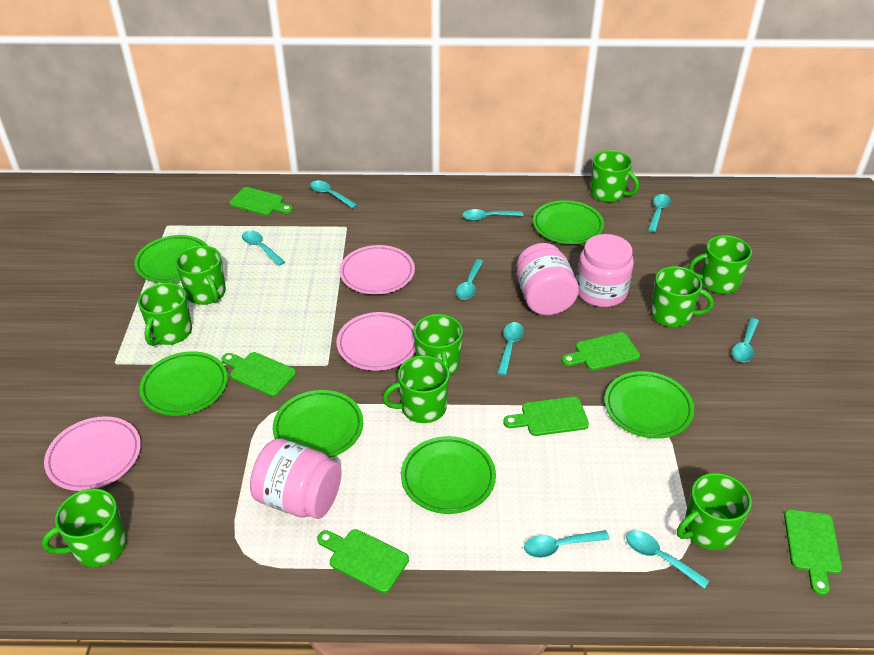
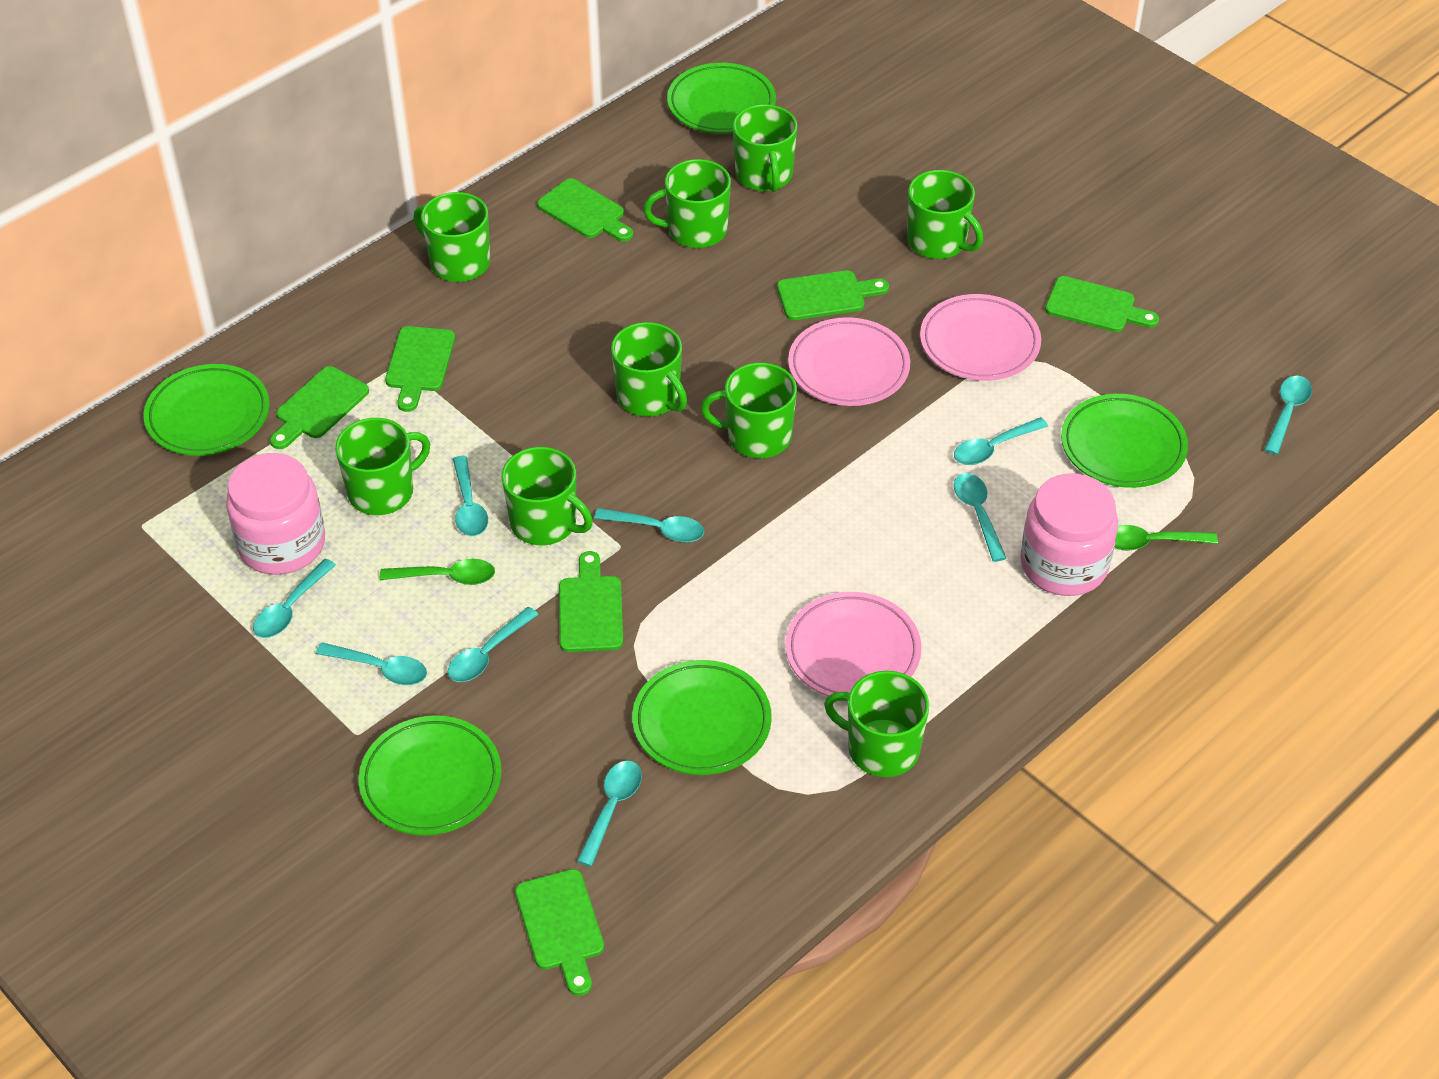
green cutting board: [222,352,296,397] [229,187,293,215] [317,529,409,593] [503,397,589,436] [562,332,640,370] [784,509,842,595] = 6 -> [270,366,369,449] [385,326,455,412] [515,869,604,996] [537,178,633,242] [559,551,623,652] [777,270,889,320] [1045,276,1159,332] = 7
green plate: [134,235,208,283] [139,351,228,416] [273,390,363,458] [401,436,496,514] [533,200,604,244] [605,371,694,439] = 6 -> [144,364,270,456] [359,716,502,835] [632,660,772,775] [667,63,776,134] [1061,394,1188,488] = 5
green spoon: none = 0 -> [380,559,495,585] [1114,525,1218,551] = 2
pink jar: [250,438,342,519] [517,243,579,315] [576,234,634,307] = 3 -> [226,453,325,575] [1021,473,1118,596] = 2

